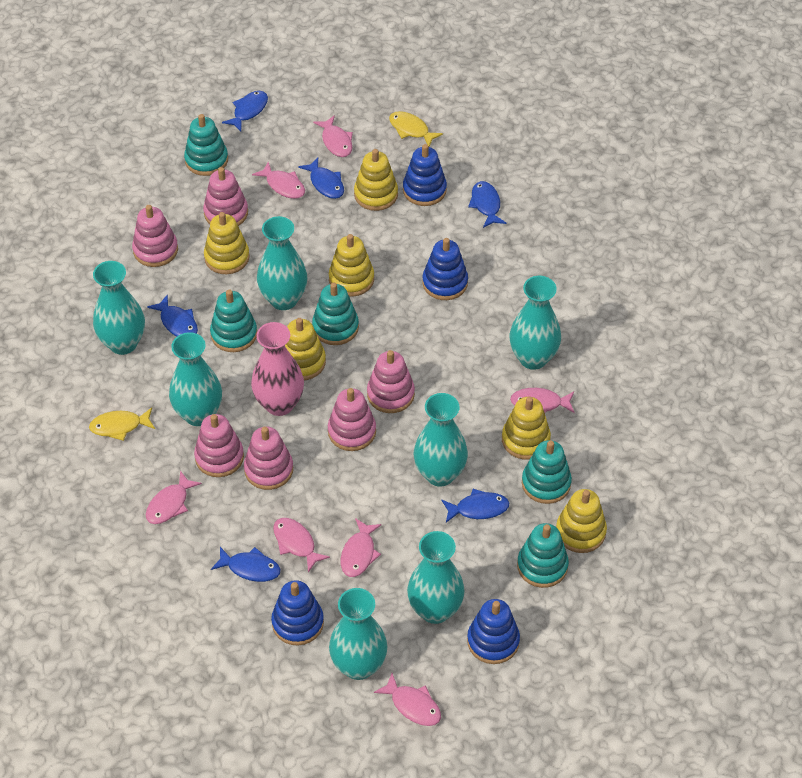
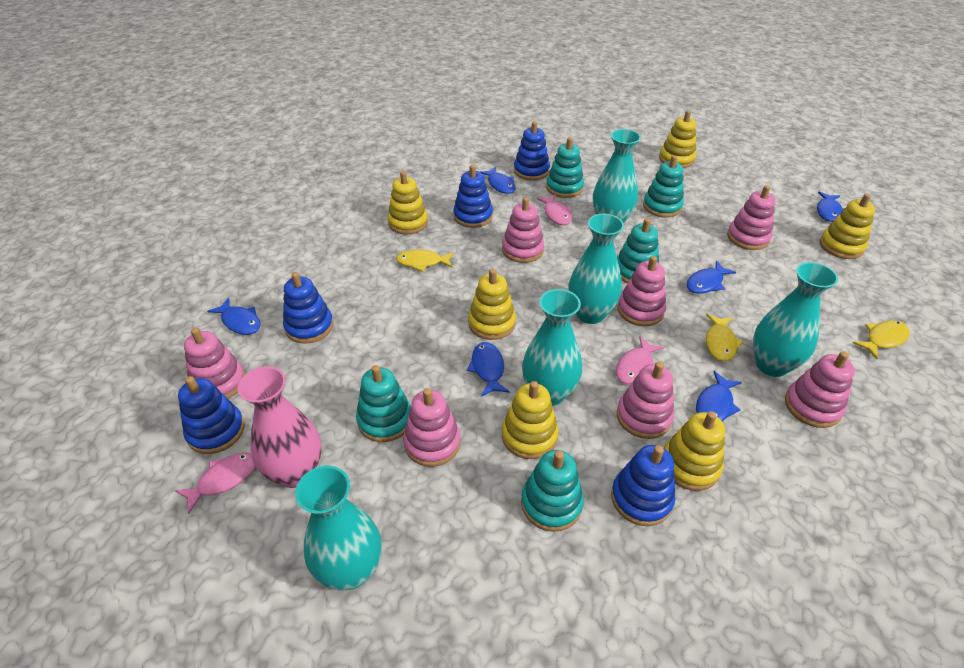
blue stacking toy: [271,580,324,646] [403,144,447,206] [422,238,468,300] [467,599,520,664] = 4 -> [178,376,244,454] [283,272,333,344] [453,165,493,228] [514,121,550,180] [611,445,675,526] = 5
pink fish: [146,471,202,524] [252,161,305,199] [273,518,330,572] [313,115,353,157] [341,518,382,577] [374,673,441,726] [510,388,575,413] = 7 -> [175,452,256,514] [537,194,572,225] [616,336,664,384] = 3
pink stacking toy: [132,205,178,267] [194,414,244,477] [203,167,248,226] [244,427,293,490] [328,388,376,451] [367,350,415,413] = 6 -> [184,328,245,399] [403,388,461,467] [502,197,544,263] [617,256,666,326] [617,362,674,439] [727,185,776,250] [785,351,855,428] = 7
turquoise vase: [93,261,145,355] [169,332,222,426] [257,216,307,310] [329,588,387,680] [407,531,465,624] [414,393,468,487] [509,276,561,369] = 7 -> [295,466,382,590] [522,289,582,406] [569,214,624,324] [593,129,641,223] [753,262,838,377] = 5
yellow fish: [89,407,155,441] [389,111,443,146] = 2 -> [396,249,454,272] [706,314,744,361] [853,320,910,359] = 3

